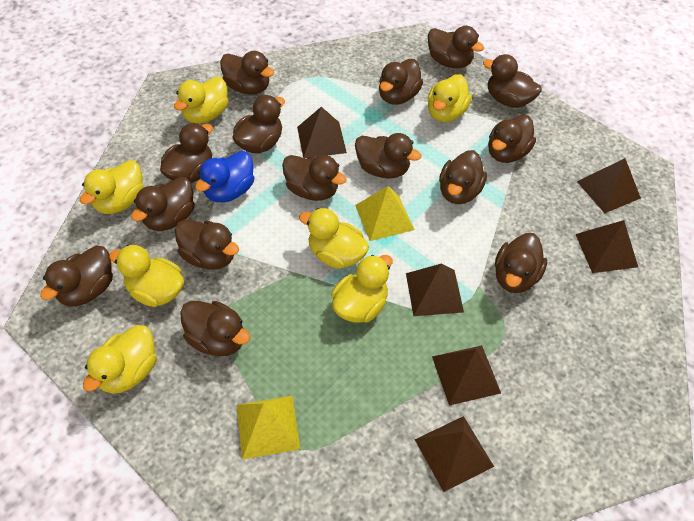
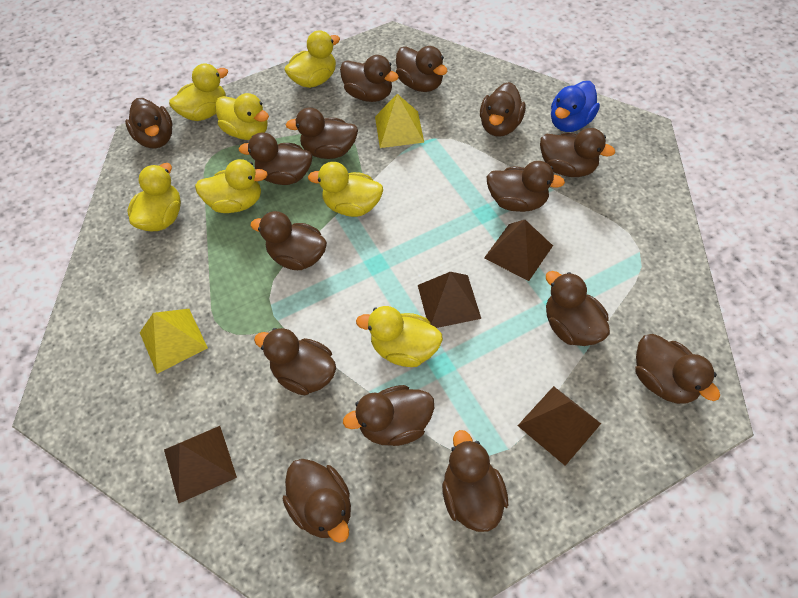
brown pyramid: [297,107,347,158] [406,263,464,316] [415,416,494,492] [432,345,501,406] [576,220,638,273] [577,158,641,213] = 6 -> [164,426,237,504] [418,272,481,328] [484,220,553,281] [517,386,601,466] = 4

